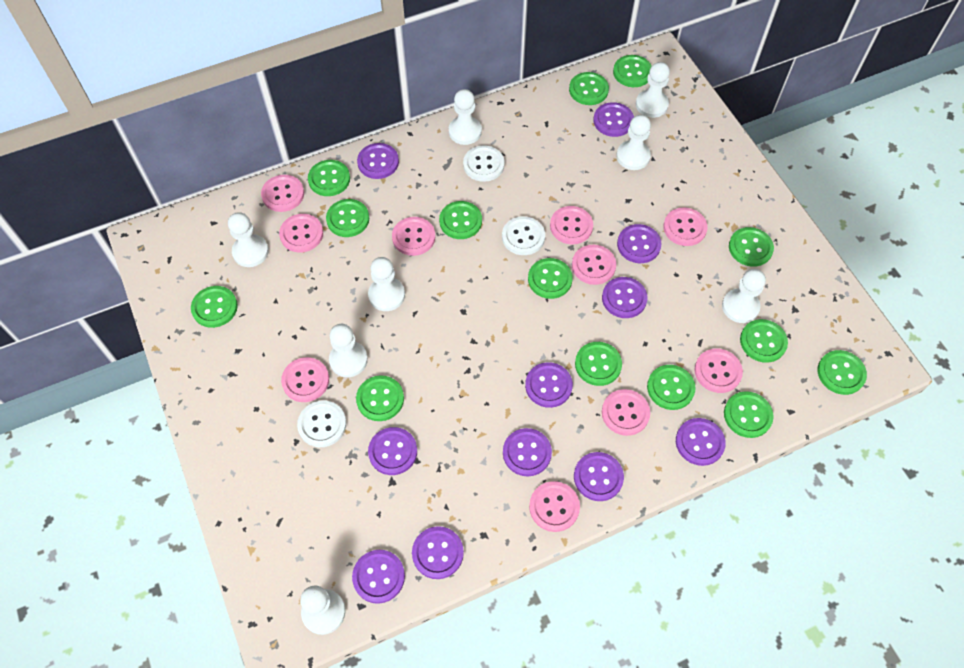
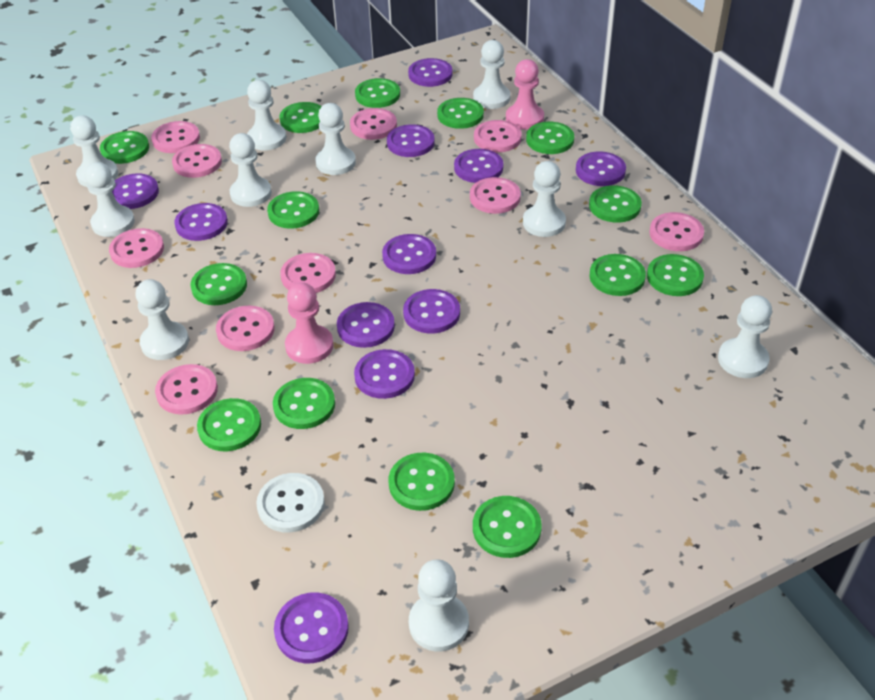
pink pawn: none = 0 -> [285,282,334,364] [506,59,544,130] = 2
white button: [297,401,346,447] [463,145,505,182] [502,216,545,255] = 3 -> [256,473,325,533] = 1
white pawn: [228,212,269,267] [300,586,345,635] [329,324,368,377] [368,257,405,311] [449,89,482,145] [616,115,651,170] [636,62,670,118] [722,269,766,323] = 8 -> [70,115,118,187] [85,162,135,237] [136,279,189,360] [229,133,272,207] [247,80,286,150] [315,103,356,175] [409,559,469,652] [473,40,511,109] [523,161,566,237] [718,295,772,378] = 10

